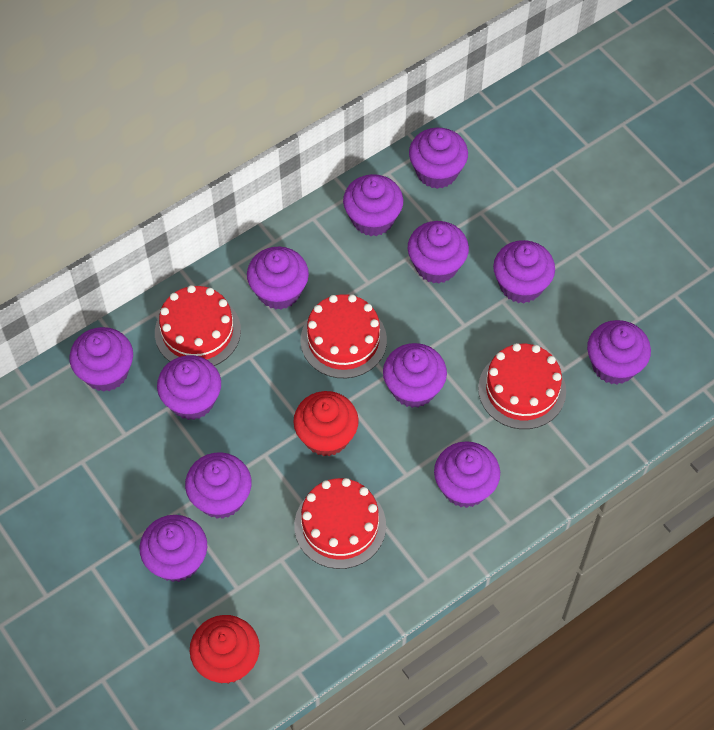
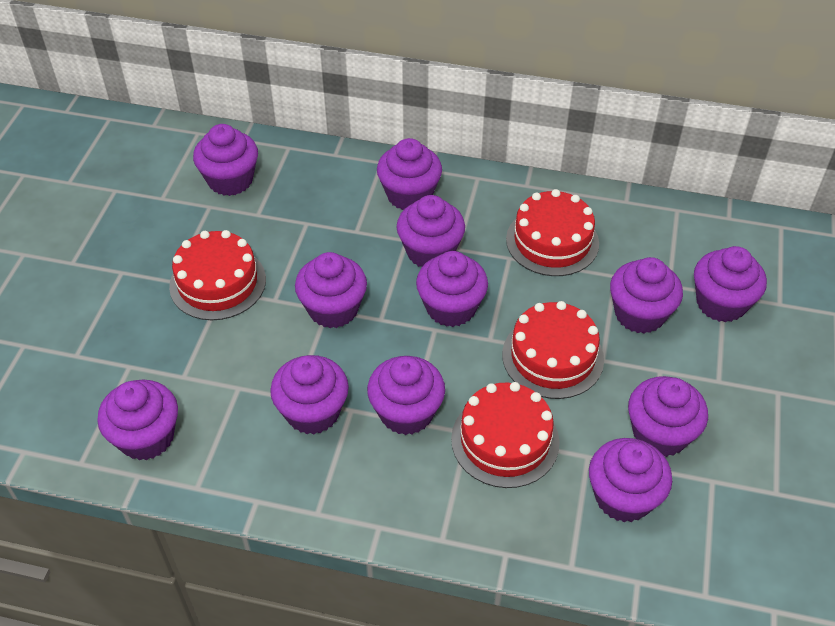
red cupcake: [190,615,260,684] [293,391,359,456] = 2 -> none = 0

